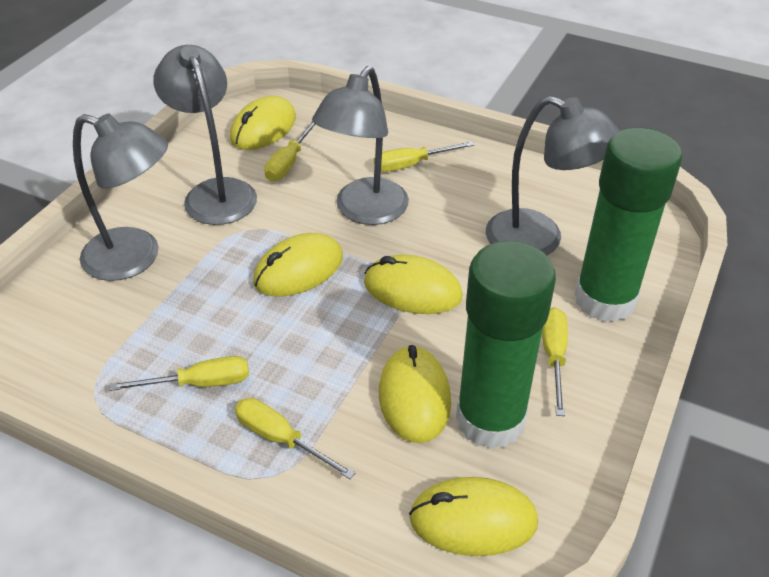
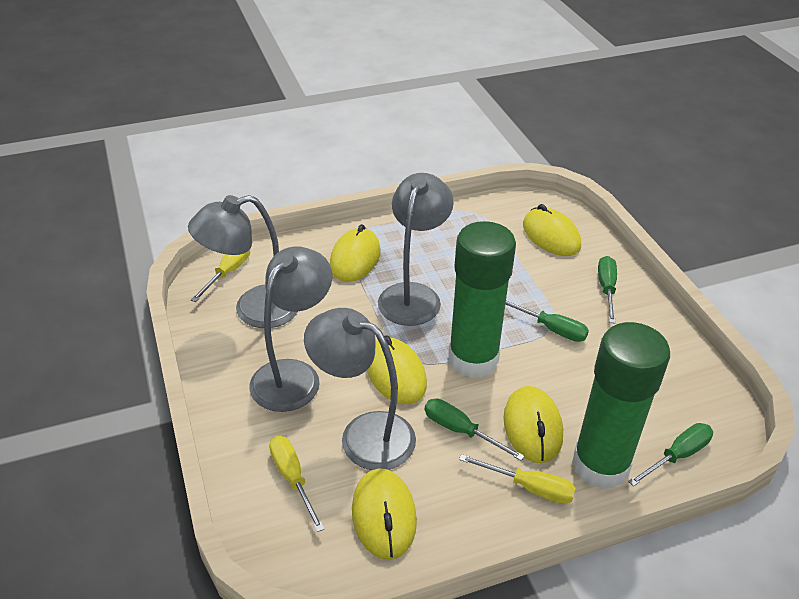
green screwdriver: none = 0 -> [425,398,525,461] [506,301,589,342] [598,256,617,323] [628,423,713,486] = 4
yellow screwdriver: [109,356,249,391] [235,398,355,479] [264,122,315,181] [374,141,474,172] [542,307,568,416] = 5 -> [191,250,250,302] [269,436,324,532] [459,454,576,504] = 3

